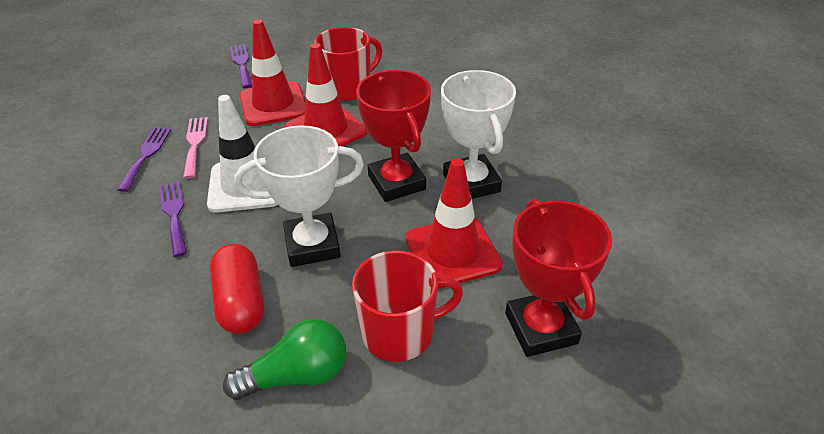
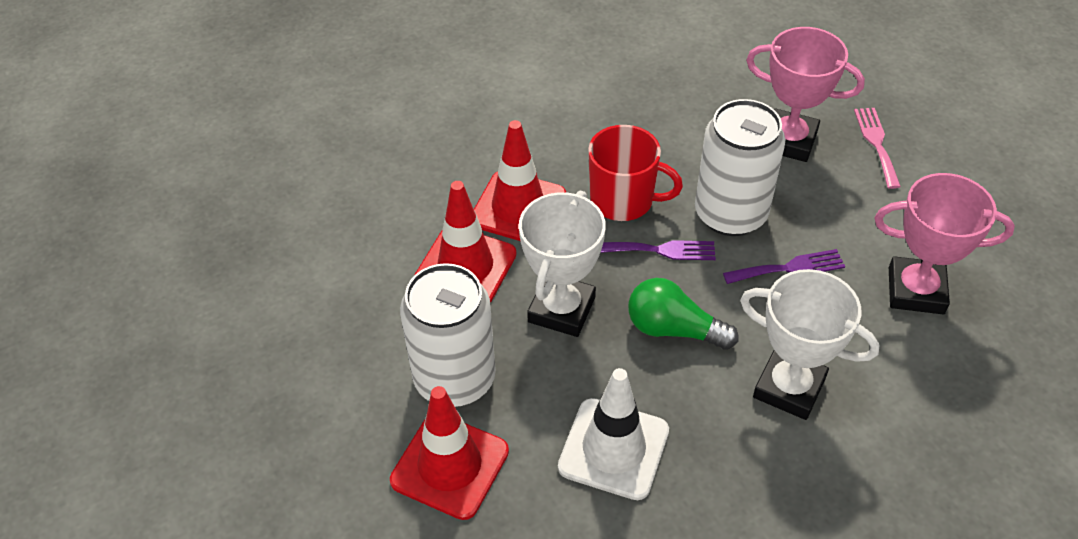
pink trophy: none = 0 -> [746,27,865,162] [874,173,1015,314] = 2
purple fork: [118,128,171,192] [159,181,187,257] [230,44,252,88] = 3 -> [601,240,716,260] [723,249,845,284] = 2
red capsule: [210,244,264,334] = 1 -> none = 0
red mug: [315,27,382,101] [352,250,463,362] = 2 -> [588,125,683,221] = 1
red trophy: [356,70,431,202] [505,199,612,357] = 2 -> none = 0
white can: none = 0 -> [400,263,496,407] [695,99,785,236] = 2

